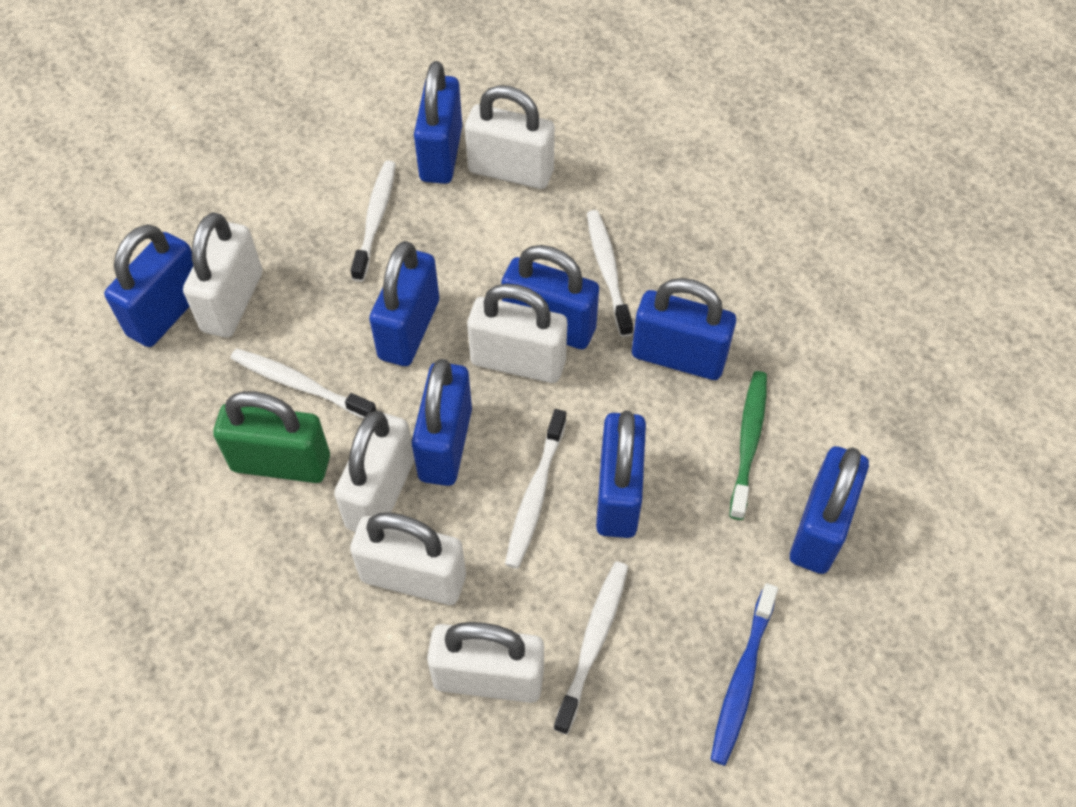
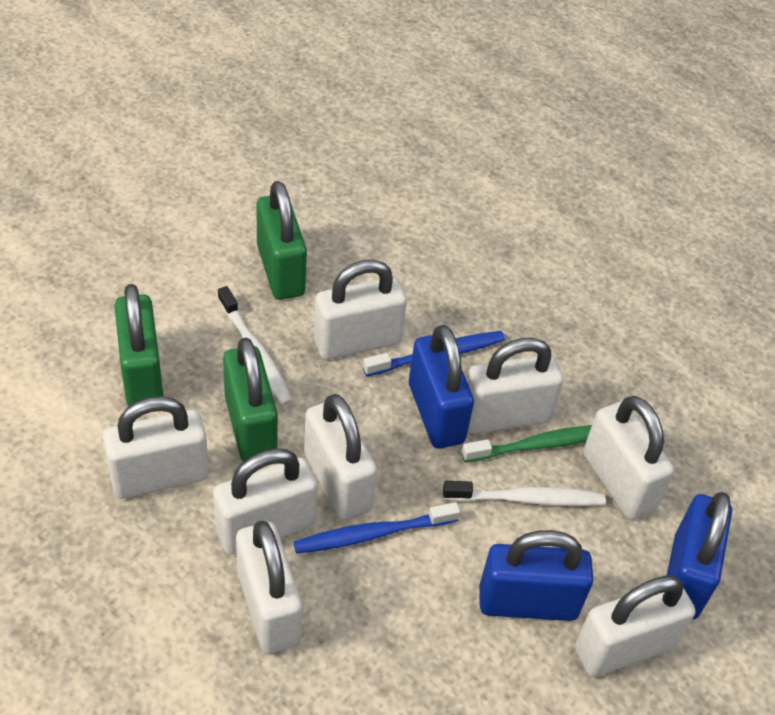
blue padlock: [104,224,193,347] [369,241,439,366] [412,359,472,486] [414,61,462,184] [501,245,599,349] [596,411,646,538] [632,278,736,380] [790,446,869,574] = 8 -> [409,325,474,449] [479,530,593,621] [667,492,732,619] = 3
blue toothbrush: [710,583,778,765] = 1 -> [293,502,460,554] [363,331,505,376] = 2
green padlock: [213,391,330,483] = 1 -> [114,284,163,406] [223,337,278,462] [256,181,307,300] = 3
white padlock: [183,212,262,338] [334,411,414,532] [350,512,466,605] [427,622,544,703] [465,85,555,189] [467,283,567,383] = 6 -> [103,396,209,499] [213,448,318,555] [236,521,302,654] [304,394,377,520] [314,260,407,360] [467,338,563,434] [575,576,695,677] [583,396,674,520] = 8
white toothbrush: [231,348,377,419] [351,161,396,282] [505,409,567,569] [553,561,628,735] [587,210,633,337] = 5 -> [218,286,293,406] [443,481,606,506] = 2

